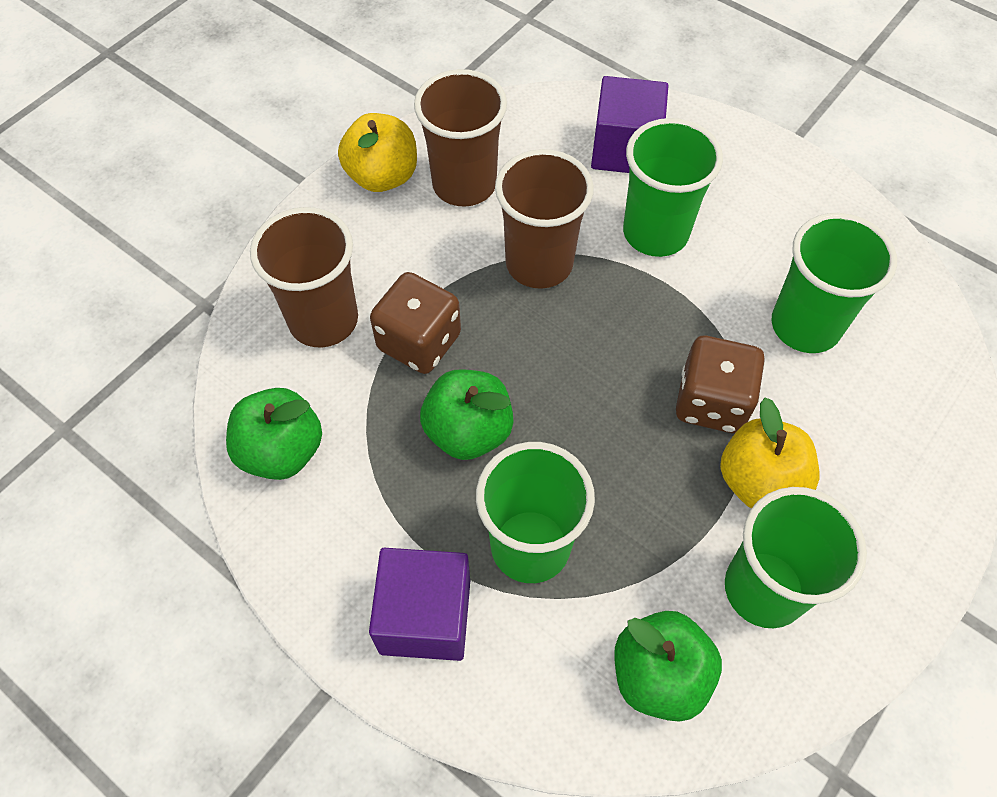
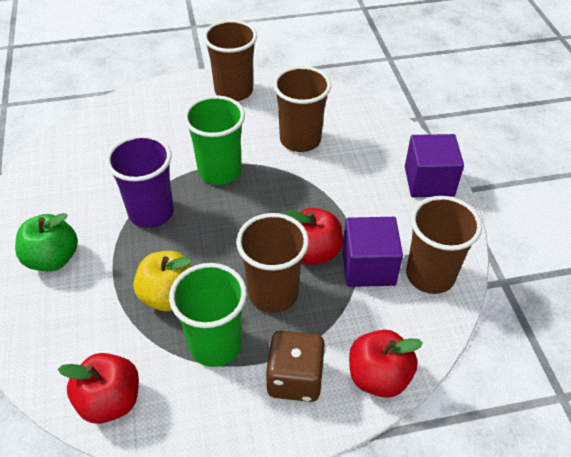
brown cup: [250,207,358,347] [414,69,507,207] [495,149,594,289] = 3 -> [203,20,257,101] [236,213,309,313] [273,66,331,152] [406,196,482,294] = 4
brown dice: [370,272,461,374] [676,336,765,433] = 2 -> [266,331,325,402] = 1
green apple: [226,388,322,480] [420,369,513,460] [614,611,722,722] = 3 -> [15,213,78,271] = 1
green cup: [476,442,595,583] [623,118,723,257] [725,487,867,628] [772,213,897,353] = 4 -> [169,263,247,367] [184,95,245,185] = 2
purple cup: none = 0 -> [106,135,174,228] = 1
red apple: none = 0 -> [58,353,139,424] [285,208,343,265] [349,330,423,398] = 3
yellow apple: [338,113,417,192] [720,398,819,508] = 2 -> [133,251,192,311] = 1

